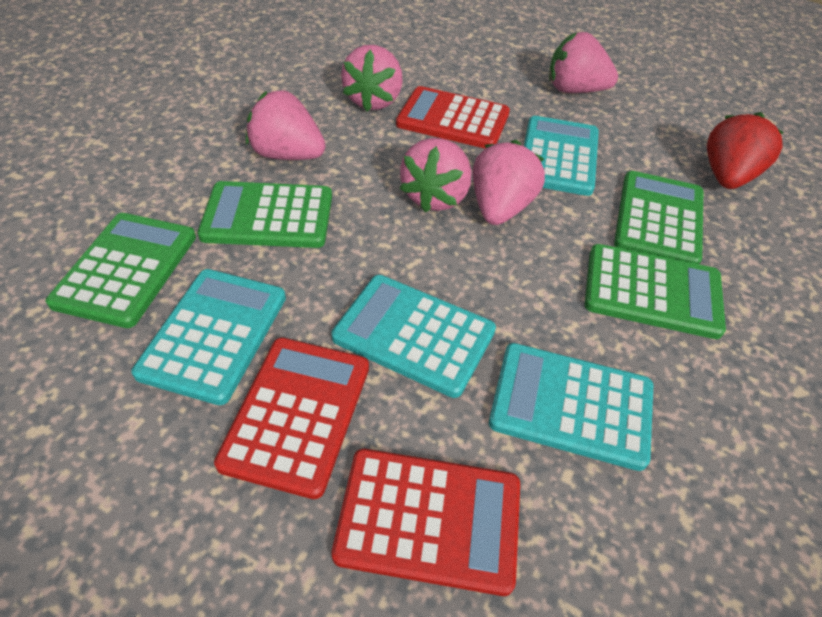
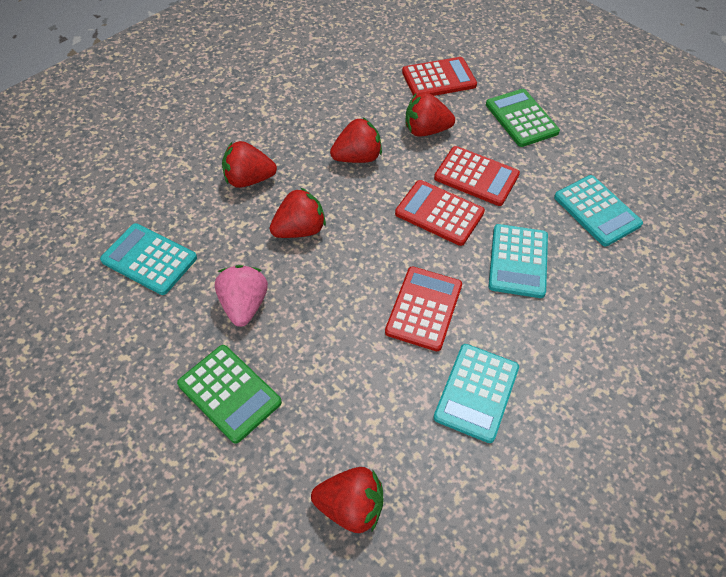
green calculator: [46,213,196,328] [197,181,332,248] [585,244,726,339] [614,171,703,264] = 4 -> [177,345,282,444] [486,89,560,147] = 2
pink strawberry: [246,90,326,160] [341,45,403,112] [399,138,472,213] [472,140,545,225] [549,32,618,93] = 5 -> [215,265,268,327] = 1
red calculator: [214,338,369,499] [331,449,520,596] [396,86,510,149] = 3 -> [385,266,462,351] [395,180,485,246] [402,57,477,96] [434,146,520,206] = 4
red strawberry: [707,112,784,189] = 1 -> [222,141,277,188] [270,187,326,238] [311,467,383,533] [330,118,382,163] [405,92,455,137] = 5

